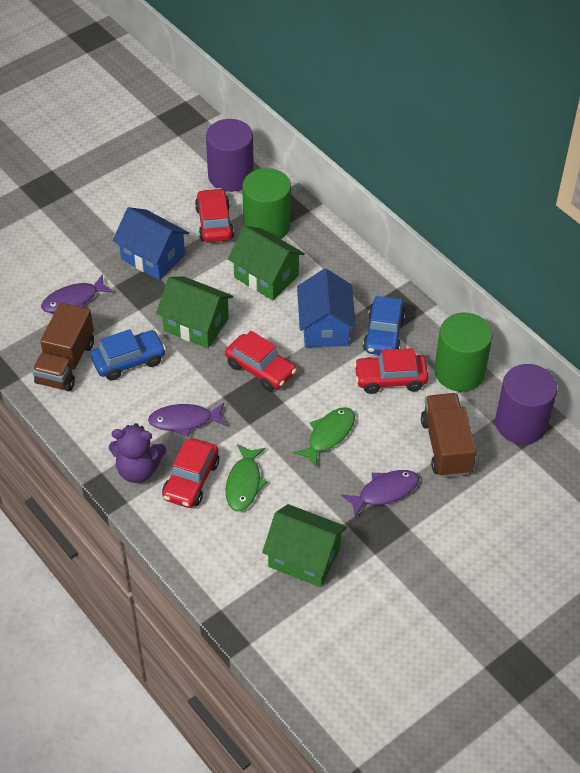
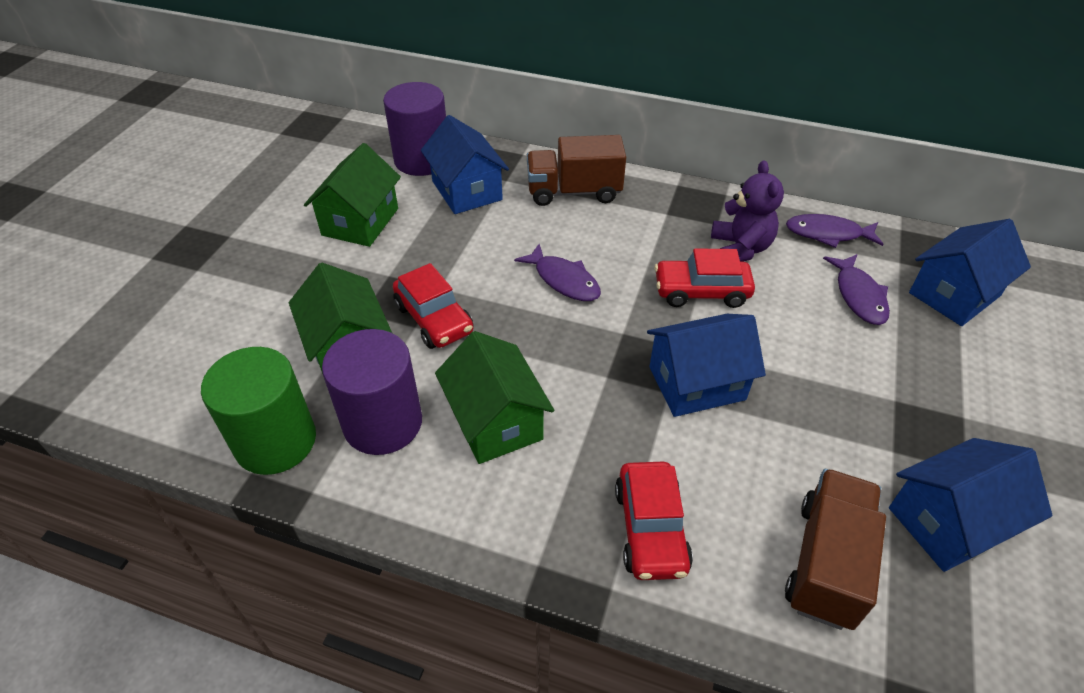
blue car: [91,329,166,380] [363,296,406,355] = 2 -> none = 0
blue house: [113,207,189,280] [297,268,356,347] = 2 -> [421,115,509,214] [647,314,766,417] [889,438,1052,572] [909,219,1031,326] = 4
green cylinder: [242,168,291,239] [434,313,493,392] = 2 -> [201,347,316,475] = 1
green fish: [225,444,268,511] [293,407,355,467] = 2 -> none = 0
red car: [162,438,219,508] [195,188,234,243] [225,331,296,391] [354,348,428,394] = 4 -> [393,263,474,349] [615,462,693,580] [654,248,755,308] = 3

